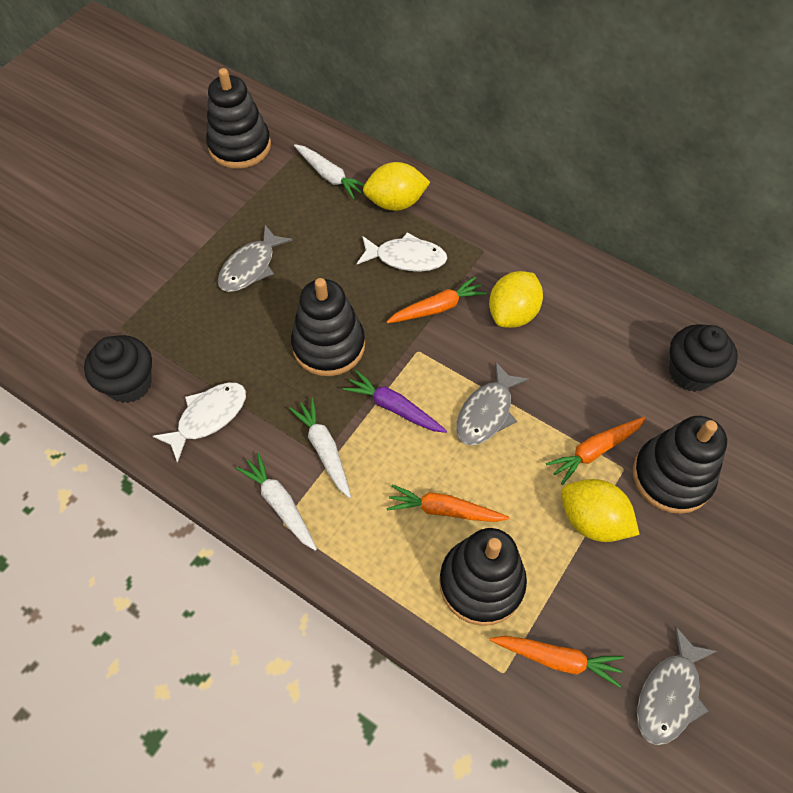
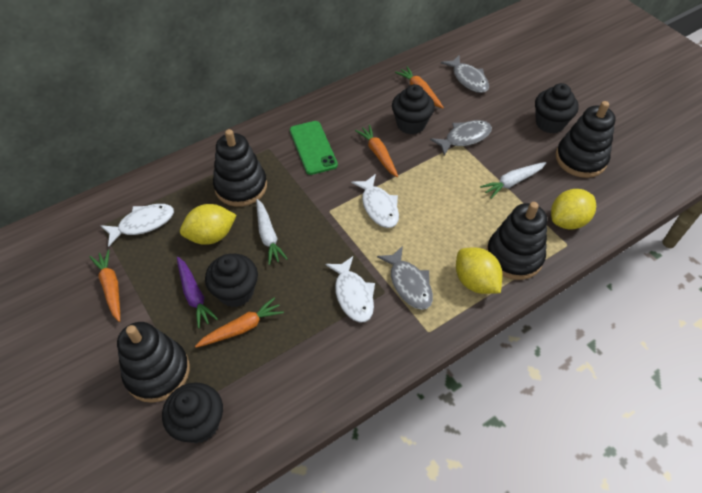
black cupcake: [84,335,152,403] [669,324,738,392] = 2 -> [162,382,223,443] [205,254,258,307] [392,84,435,135] [535,83,579,133] = 4
green phone: none = 0 -> [290,121,338,175] = 1
white carrot: [236,453,317,551] [289,398,351,498] [294,144,365,199] = 3 -> [256,199,288,265] [480,162,547,199] = 2
white fish: [153,383,246,463] [357,232,448,272] = 2 -> [100,204,174,247] [325,256,375,323] [351,174,399,228] = 3

